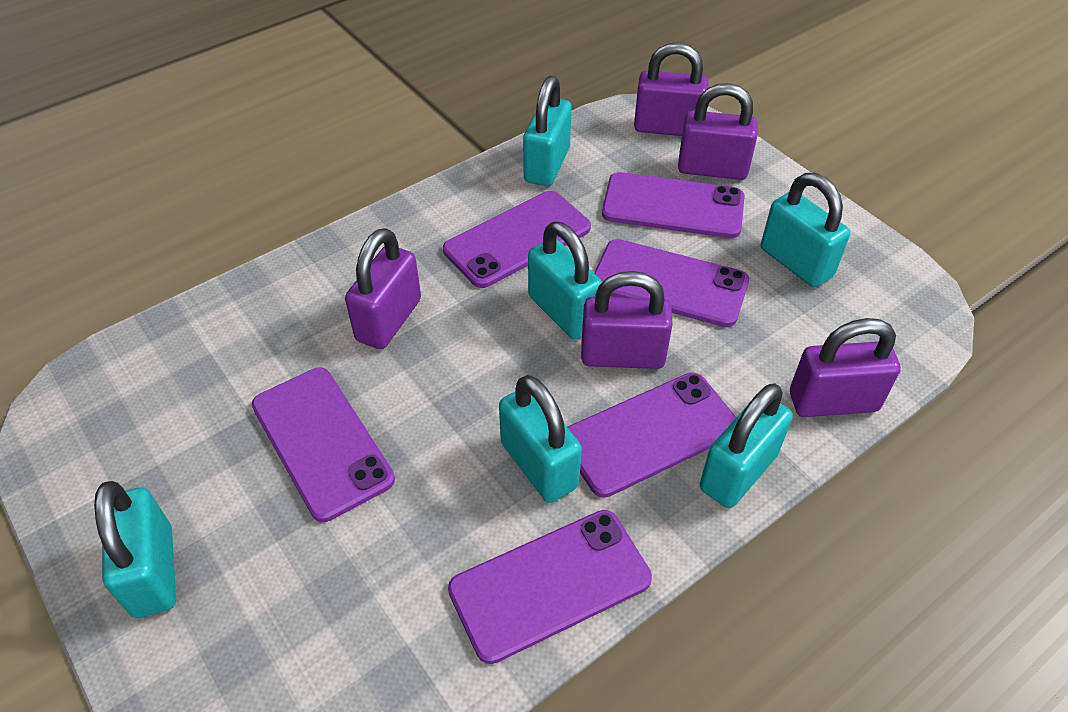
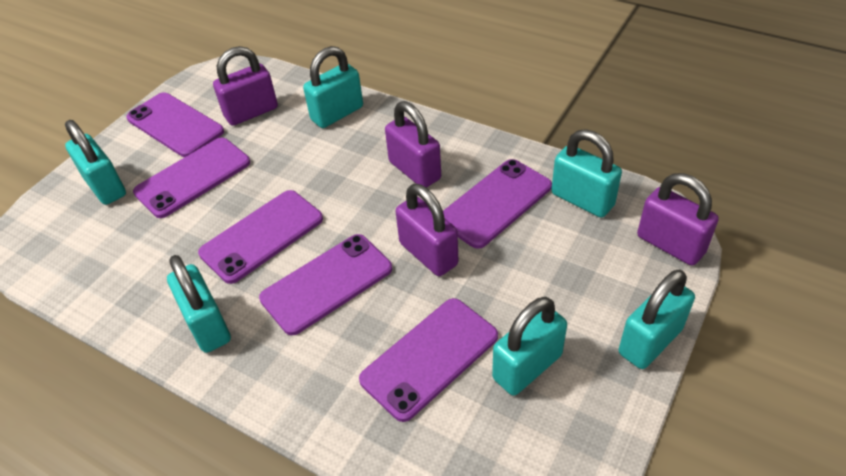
purple padlock: [345,228,421,349] [581,271,673,369] [634,42,708,136] [678,83,758,180] [790,318,901,417] = 5 -> [213,46,278,126] [385,101,441,188] [396,184,459,276] [637,173,719,266] = 4

